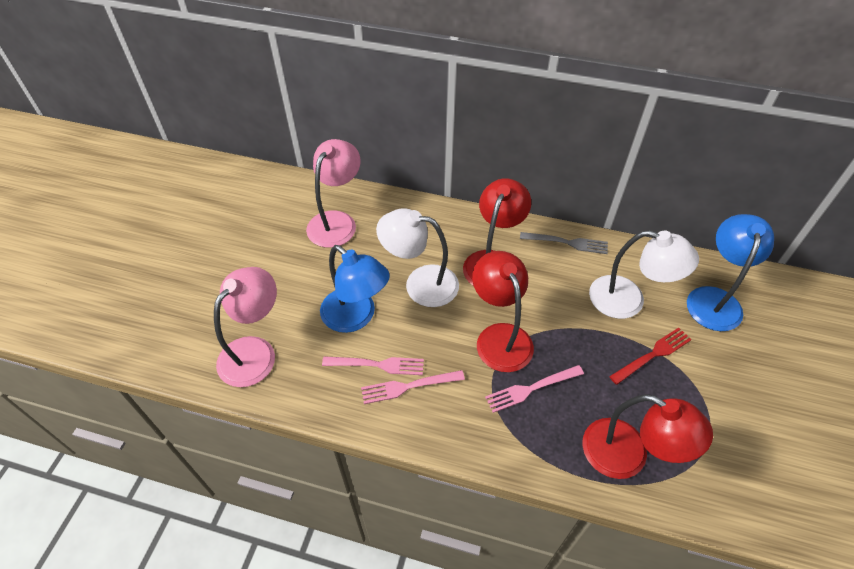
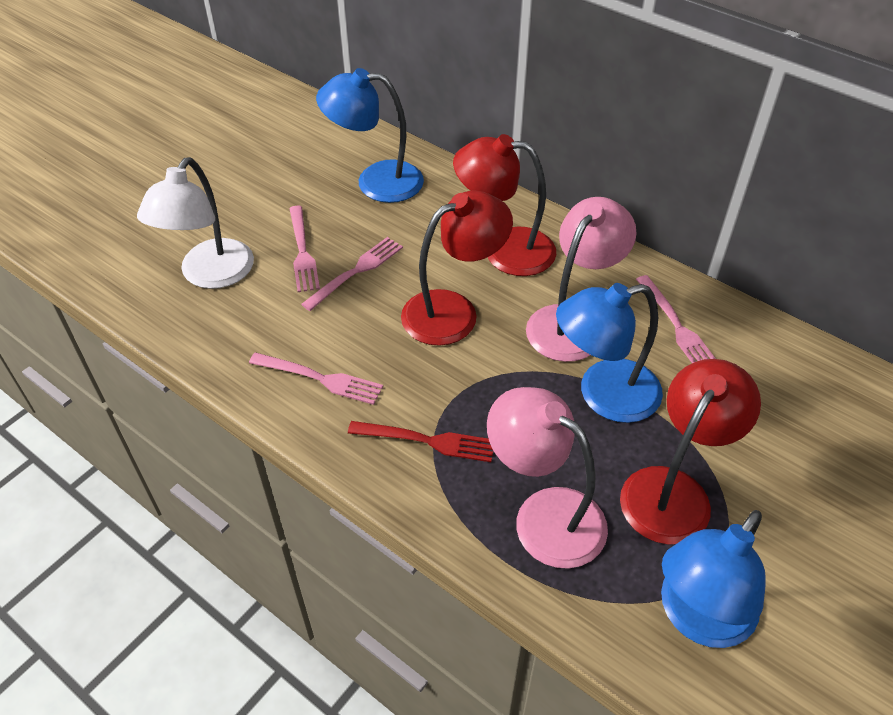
blue lamp: [320,245,390,333] [687,214,774,331] = 2 -> [316,68,424,203] [556,283,663,423] [661,510,766,648] = 3
grey fork: [520,232,608,254] = 1 -> none = 0
pink fork: [322,357,424,375] [361,370,465,404] [485,365,584,413] = 3 -> [249,353,383,405] [289,206,320,292] [301,237,403,311] [636,275,716,363] = 4
white lamp: [376,208,459,307] [589,230,699,319] = 2 -> [137,157,254,289] = 1

